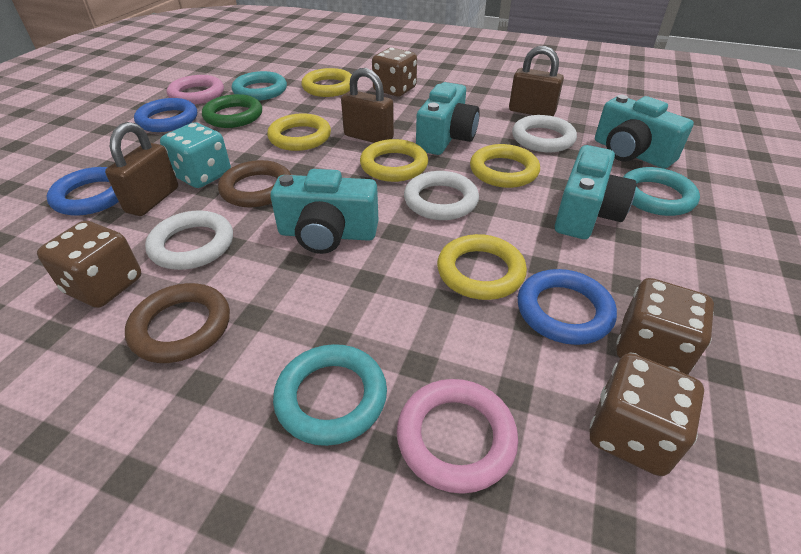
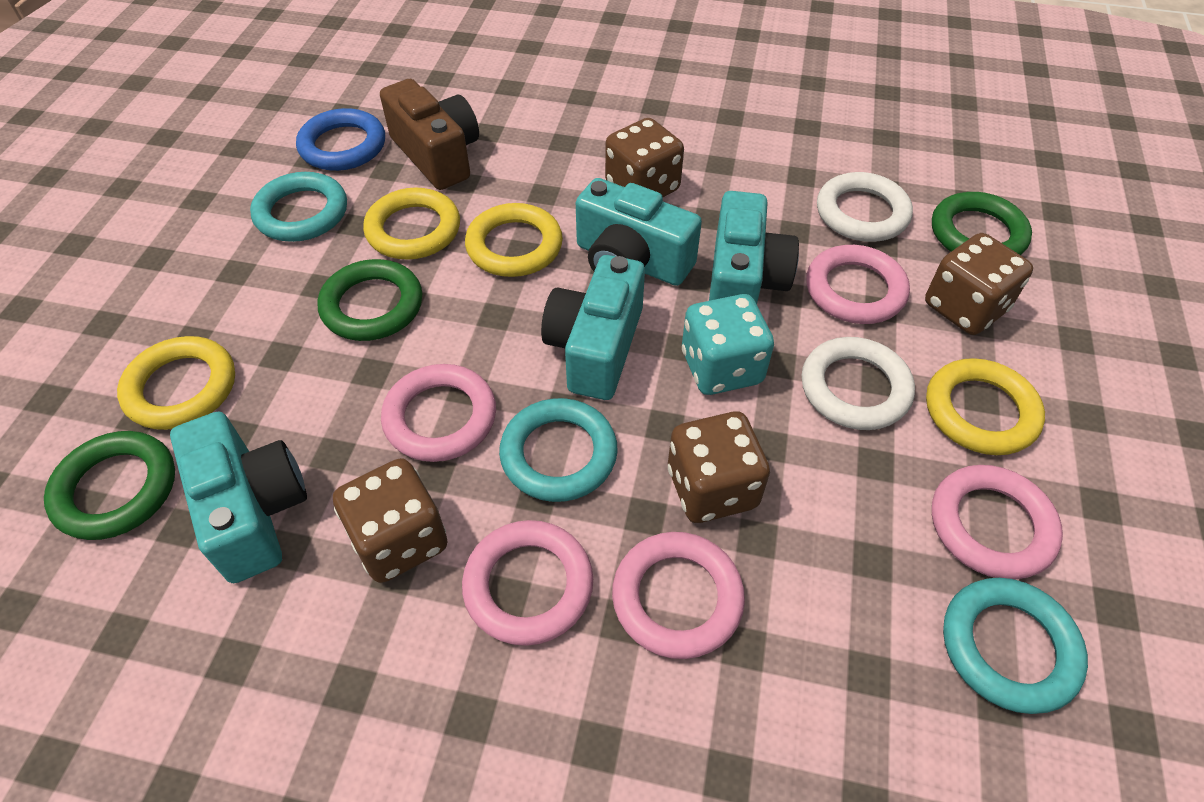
blue ring: [47,167,119,216] [134,98,197,132] [518,269,617,345] = 3 -> [296,108,385,171] = 1
brown camera: none = 0 -> [380,79,479,190] = 1
brown padlock: [105,122,178,216] [341,68,394,143] [509,46,564,116] = 3 -> none = 0
brown ring: [125,283,230,363] [218,160,291,207] = 2 -> none = 0
green ring: [202,94,262,128] = 1 -> [44,431,175,540] [318,259,422,341] [932,192,1032,255] = 3
pink ring: [167,75,224,105] [397,379,518,494] = 2 -> [381,364,496,462] [462,520,593,646] [612,532,745,659] [806,245,910,324] [932,465,1063,580] = 5
white ring: [145,210,233,270] [404,171,479,220] [512,115,577,152] = 3 -> [801,337,915,430] [817,172,913,242] = 2
yellow ring: [267,113,331,151] [301,68,352,97] [360,139,428,182] [437,234,527,300] [470,144,540,188] = 5 -> [117,336,235,430] [363,187,460,260] [465,203,563,277] [926,358,1045,455] = 4

